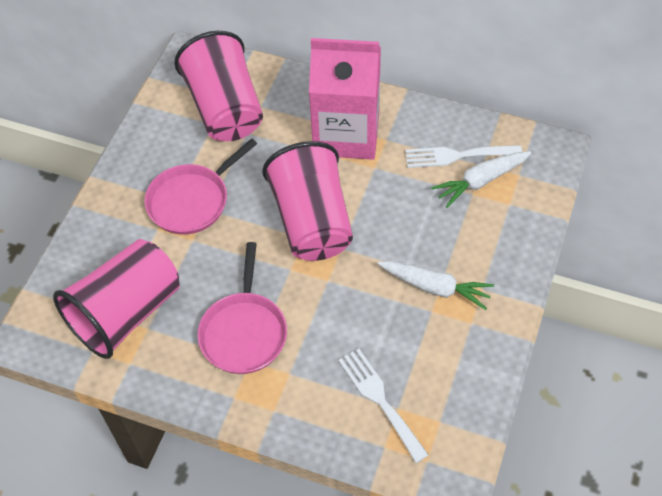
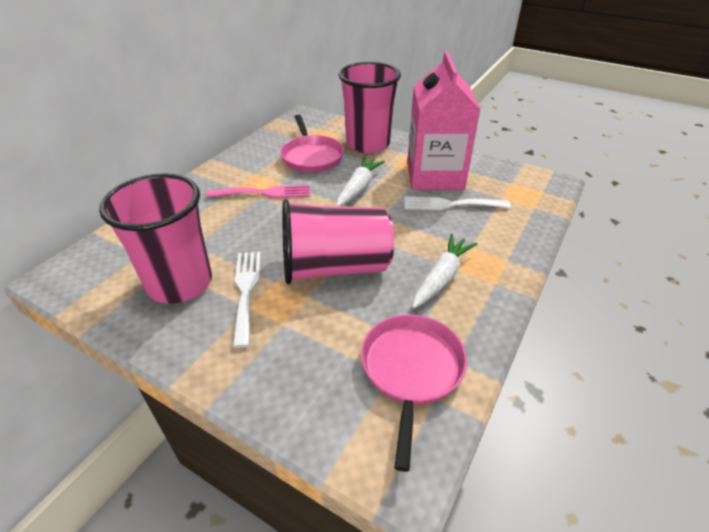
pink fork: none = 0 -> [207,185,310,198] = 1

